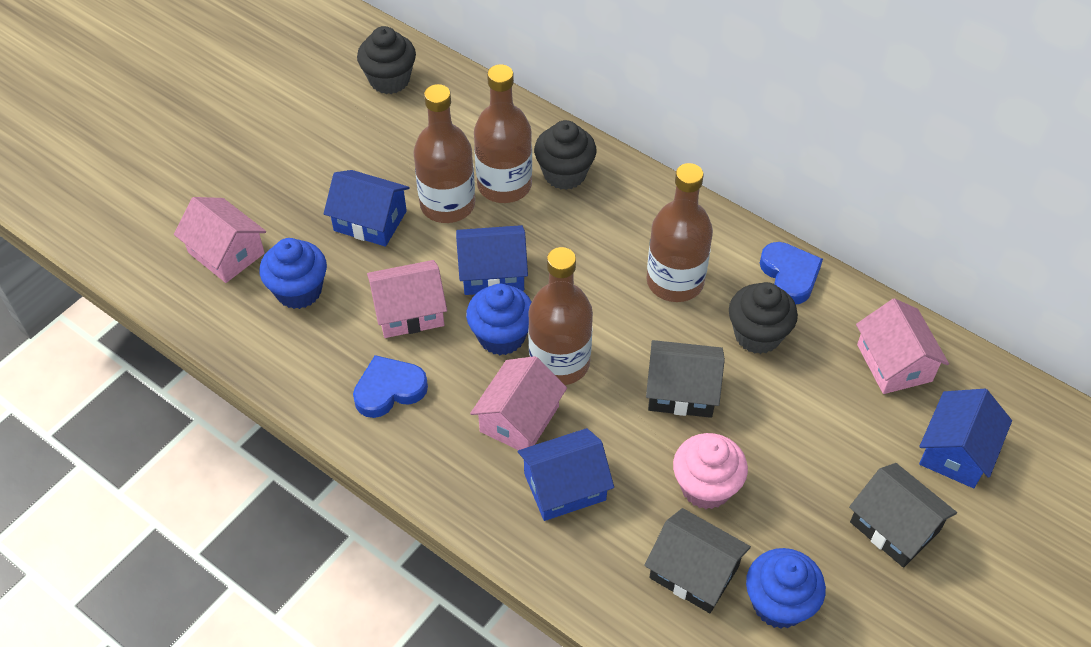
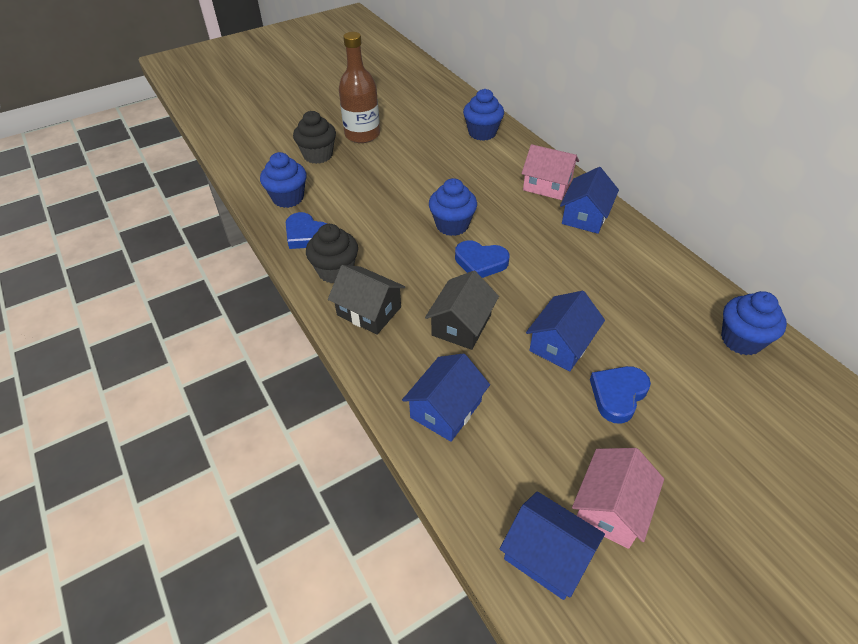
black cupcake: [357,26,416,94] [534,120,597,190] [729,282,798,354] = 3 -> [293,111,336,164] [306,224,358,283] = 2
black house: [644,508,751,613] [646,340,725,418] [849,463,957,568] = 3 -> [328,265,405,335] [425,271,499,350] = 2
blue cupcake: [260,238,327,309] [466,284,532,355] [746,548,826,629] = 3 -> [260,152,307,208] [429,178,477,236] [463,89,504,141] [721,291,787,355] = 4
blue heart: [353,355,428,418] [760,242,823,304] = 2 -> [286,212,327,249] [455,240,509,278] [590,366,651,424] = 3
brown bottle: [414,84,475,223] [474,64,532,203] [528,247,593,385] [646,163,713,302] = 4 -> [339,32,380,143] = 1
pink cupcake: [673,433,748,509] = 1 -> none = 0
pink house: [174,197,266,283] [367,260,447,338] [470,356,567,450] [856,298,949,394] = 4 -> [522,144,579,200] [572,448,664,549] = 2

